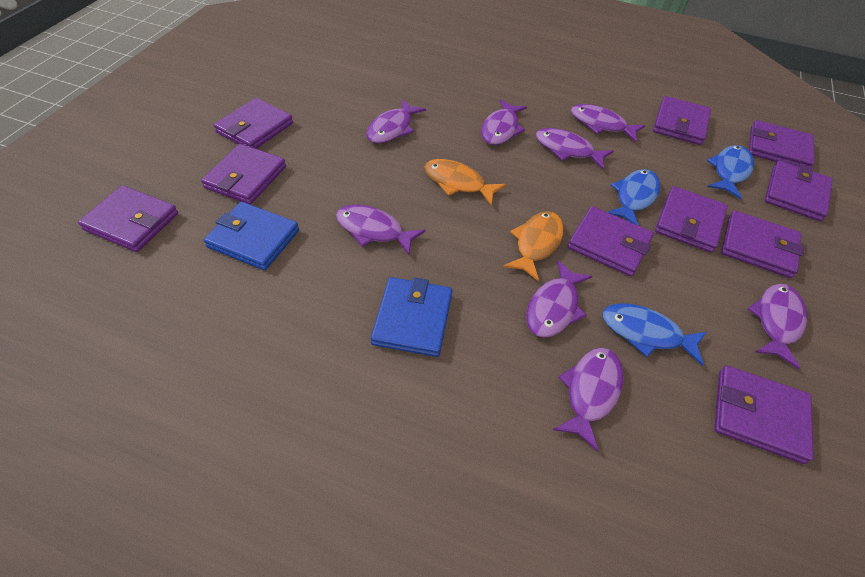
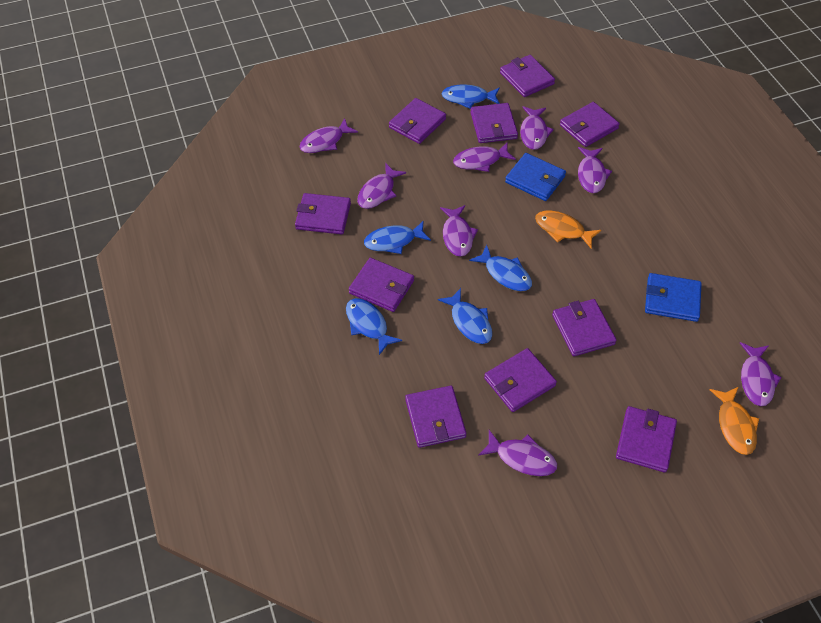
blue fish: [603,303,707,366] [607,169,660,226] [707,145,754,199] = 3 -> [346,298,402,355] [364,220,431,254] [438,288,492,344] [441,84,500,109] [469,245,532,291] = 5

